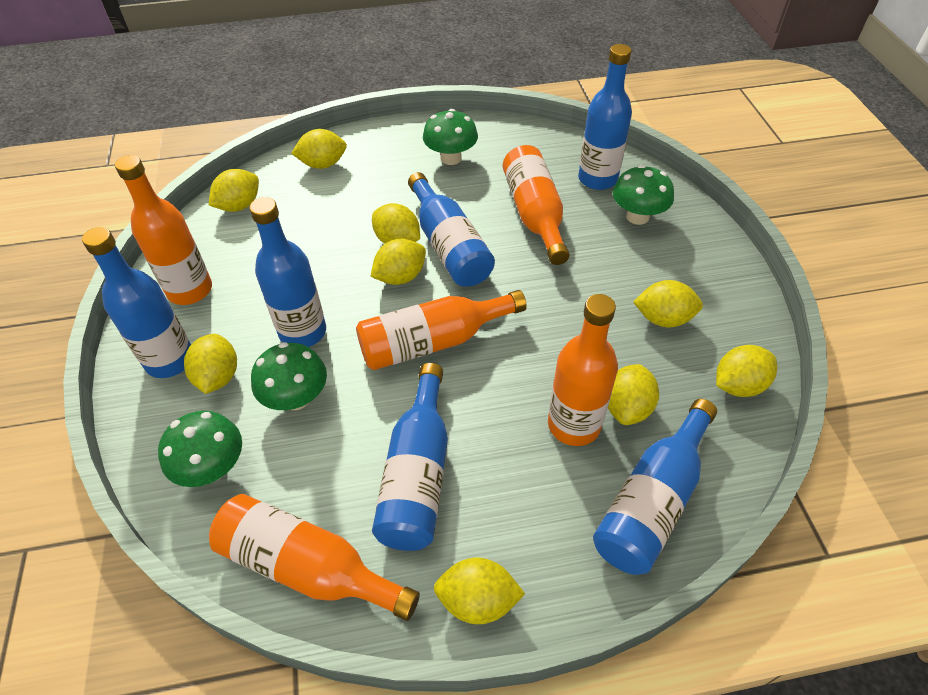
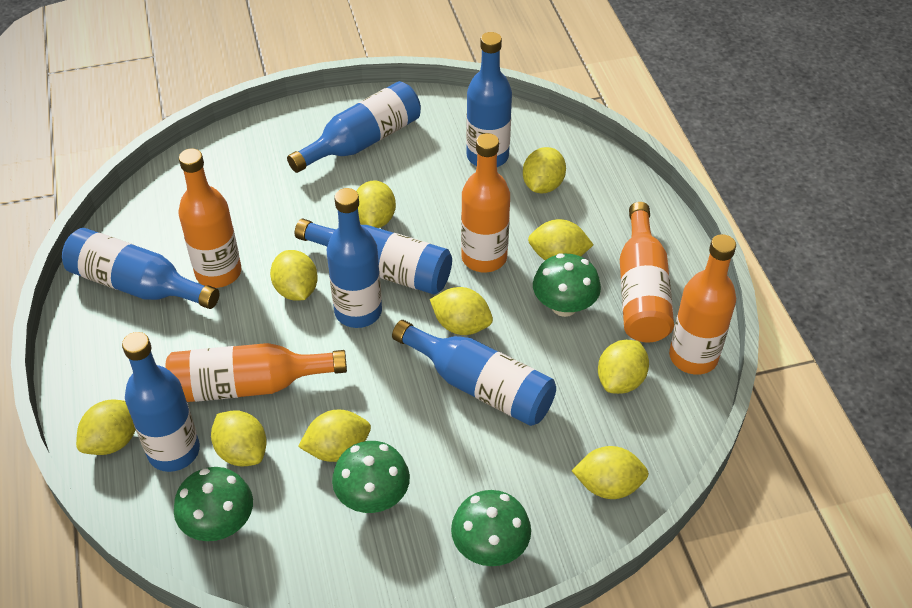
blue bottle: [82,227,191,378] [249,197,326,347] [372,363,448,551] [408,172,495,287] [578,44,632,190] [593,399,717,575] = 6 -> [62,228,219,309] [122,332,200,472] [287,81,421,173] [295,219,452,295] [327,188,382,328] [392,320,556,426] [466,32,512,167] = 7
yellow lemon: [184,334,237,394] [209,169,259,212] [291,129,347,169] [370,238,426,285] [372,203,420,244] [434,558,525,624] [608,364,659,425] [633,280,703,327] [716,345,777,397] = 9 -> [76,399,136,455] [211,410,267,467] [270,250,318,301] [298,409,371,462] [356,180,396,228] [430,287,493,335] [523,147,566,193] [528,219,594,260] [572,446,649,499] [598,340,649,394] = 10

